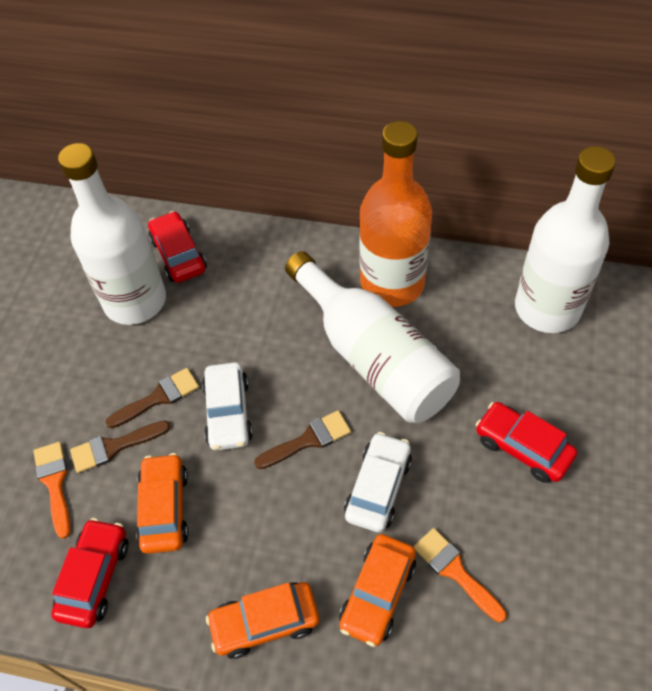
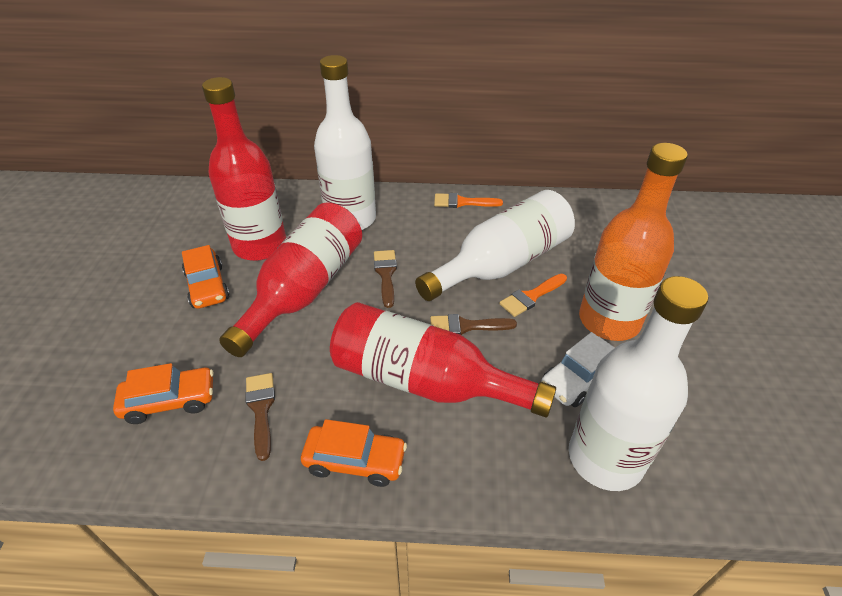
red bottle: none = 0 -> [202,77,286,261] [219,202,362,357] [330,302,556,417] = 3
red car: [51,518,128,628] [148,211,207,283] [475,402,577,483] = 3 -> none = 0
white car: [202,362,253,450] [344,432,412,532] = 2 -> [541,332,615,407] = 1

